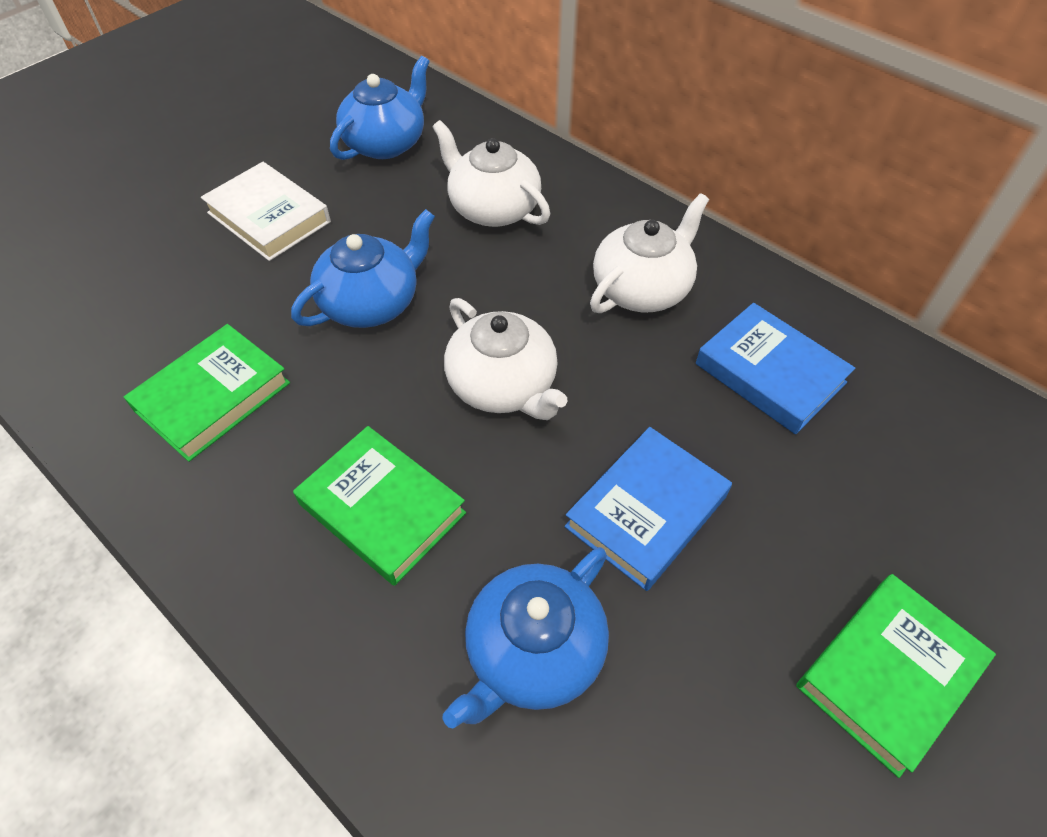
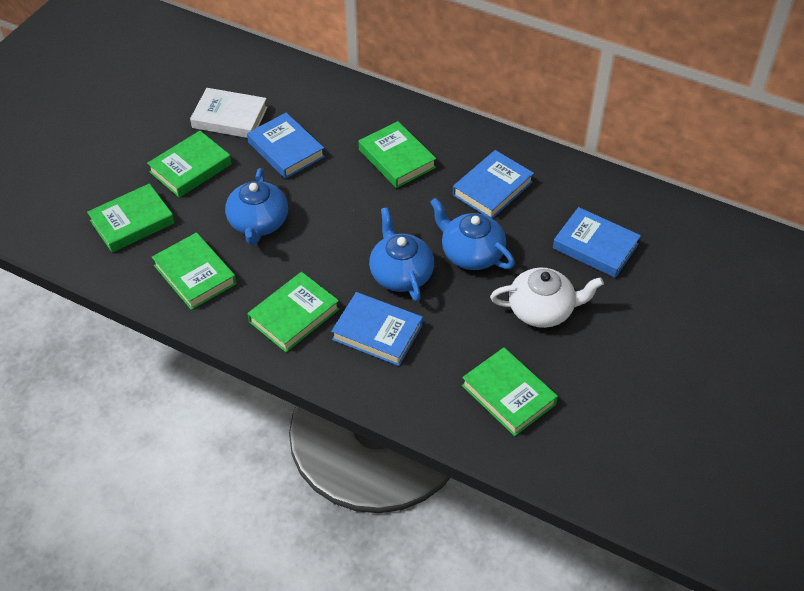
blue book: [565,427,732,591] [696,303,855,434] = 2 -> [247,113,325,179] [331,292,423,366] [453,150,534,219] [553,207,641,278] = 4
green book: [124,324,290,462] [293,426,466,586] [796,574,996,778] = 3 -> [87,184,175,253] [147,131,232,198] [152,232,236,310] [248,272,339,352] [359,121,436,188] [462,347,558,436] = 6
white teapot: [433,120,550,227] [444,298,567,420] [590,193,709,313] = 3 -> [490,268,604,328] = 1

